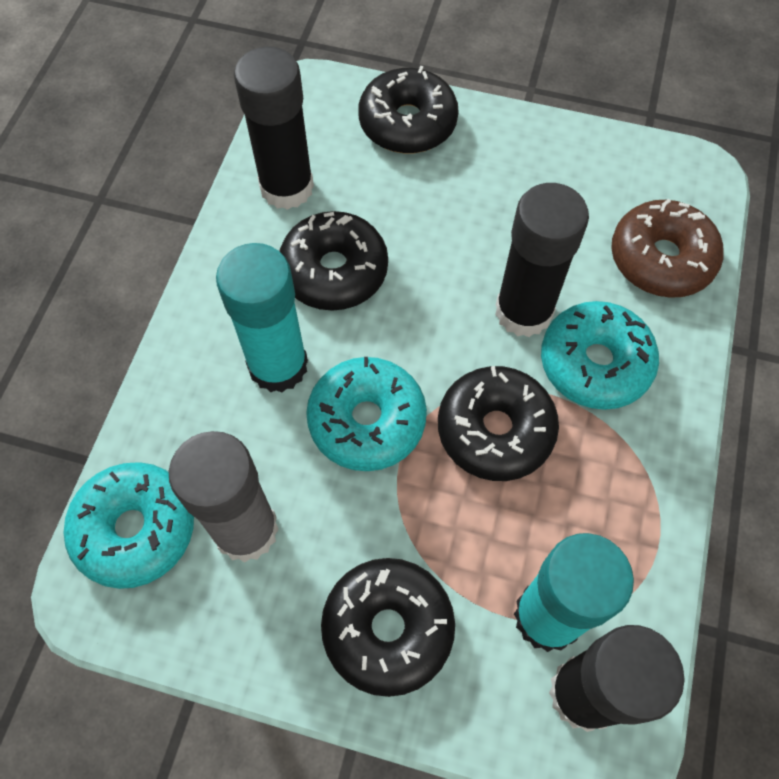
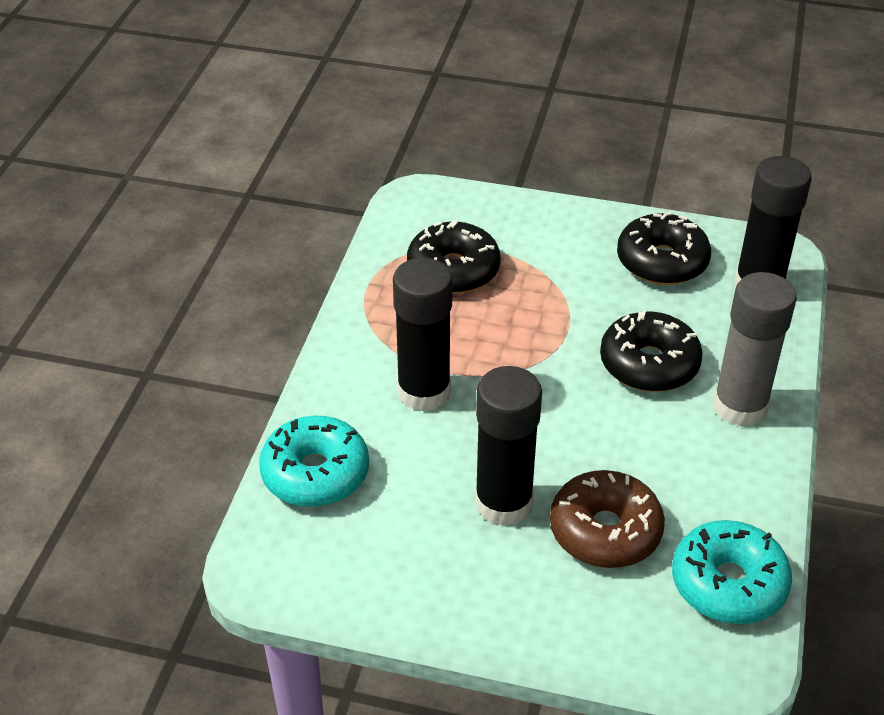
black donut: [280,211,388,311] [321,558,455,697] [358,66,458,154] [438,366,559,481] = 4 -> [407,220,501,294] [600,311,703,392] [617,212,711,285] = 3
turquoise donut: [64,462,194,589] [306,357,427,471] [541,301,659,410] = 3 -> [259,416,369,507] [672,520,792,624] = 2
turquoise glue stick: [216,243,308,392] [514,533,634,652] = 2 -> none = 0

